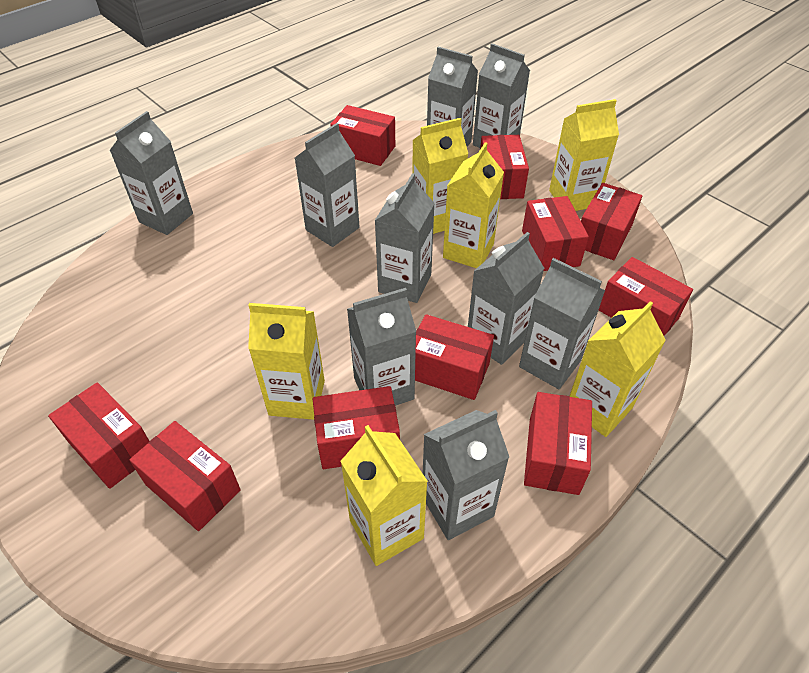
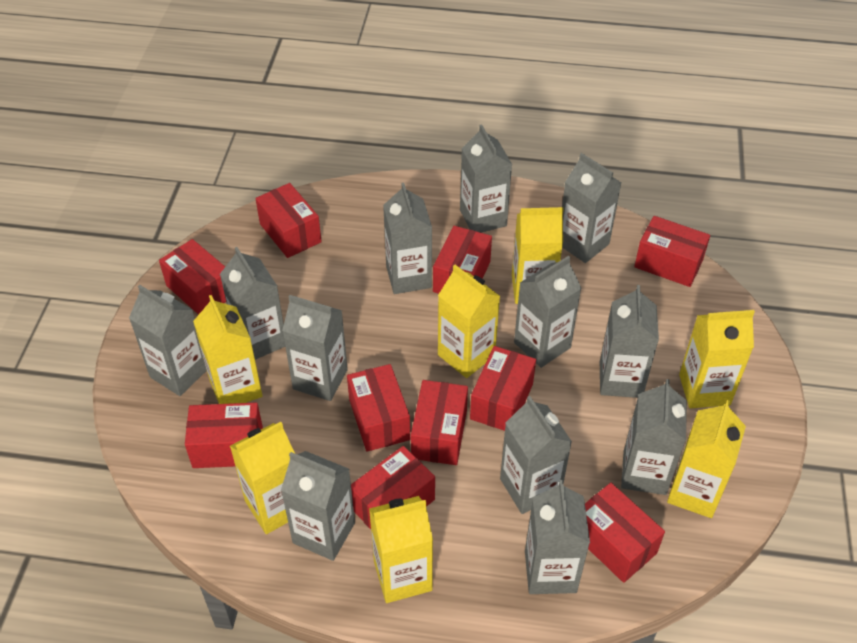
grey carton: [110,111,193,235] [295,123,359,247] [347,288,416,406] [375,173,435,303] [423,410,509,540] [427,47,478,146] [468,232,544,365] [473,43,530,148] [519,258,605,389] = 9 -> [129,285,207,396] [220,247,285,360] [281,451,355,561] [282,295,348,401] [383,183,432,294] [460,124,512,233] [500,396,572,514] [514,256,581,368] [525,480,590,594] [562,153,621,263] [600,285,659,398] [621,379,687,495] = 12
yellow carton: [248,303,325,420] [340,425,428,566] [412,118,468,234] [443,142,504,268] [549,99,619,211] [569,301,666,437] = 6 -> [193,295,263,404] [230,422,295,534] [369,496,433,603] [438,265,500,378] [512,207,563,304] [667,400,746,518] [679,310,755,408] = 7

